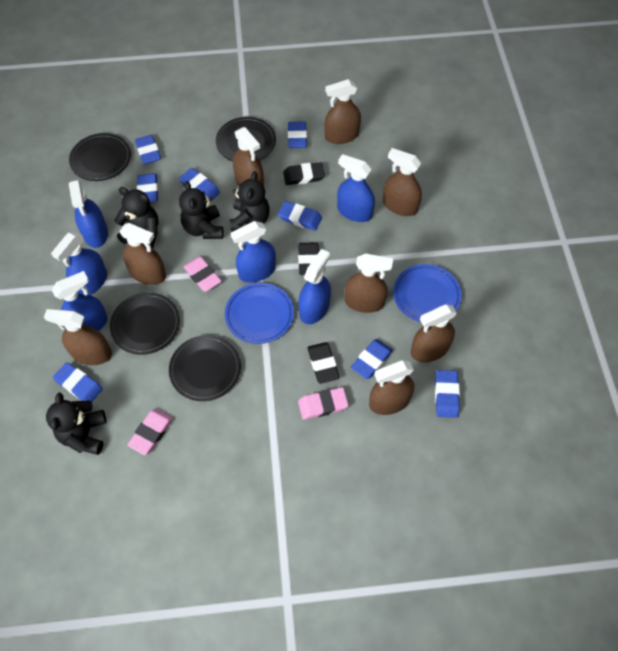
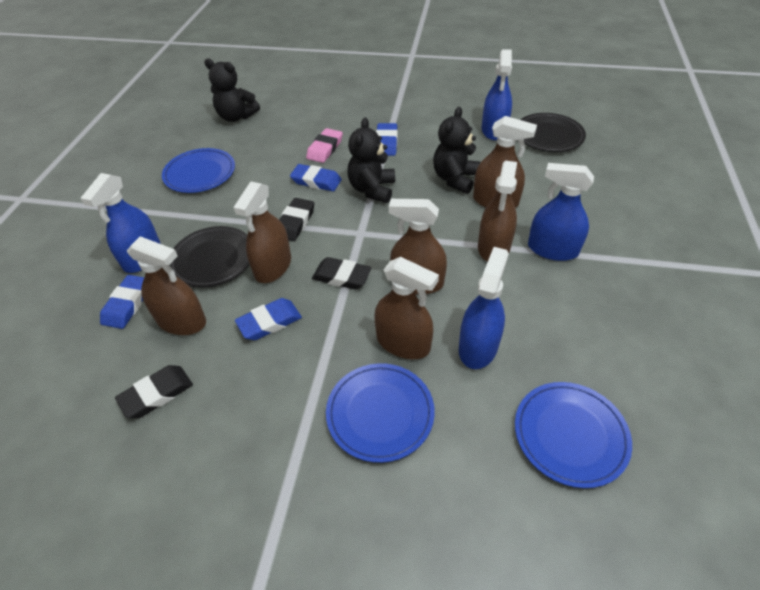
black plate: [69,133,131,181] [110,292,180,355] [169,335,241,401] [216,117,276,162] = 4 -> [169,226,250,288] [520,113,586,152] = 2
black teddy bear: [46,392,106,455] [114,187,158,248] [179,181,223,239] [230,171,270,232] = 4 -> [204,59,260,122] [347,118,395,203] [433,107,481,194] = 3
blue eraser: [53,362,103,402] [135,135,161,164] [137,173,158,202] [179,168,220,202] [278,201,322,231] [288,121,307,148] [351,339,393,379] [435,370,460,418] = 8 -> [100,275,144,329] [235,298,302,340] [290,164,342,191] [376,123,398,156] = 4
blue plate: [225,283,294,344] [393,264,462,322] = 2 -> [162,148,235,193] [326,363,435,463] [515,382,632,488] = 3
blue spray bottle: [51,232,107,295] [52,271,108,331] [69,179,108,248] [231,221,276,283] [298,249,331,324] [337,154,375,222] = 6 -> [80,173,161,273] [459,247,509,369] [482,49,512,140] [528,163,594,261] = 4
brown spray bottle: [44,309,112,365] [119,223,166,285] [233,127,264,186] [324,79,361,144] [344,254,393,313] [369,360,415,415] [383,148,422,216] [411,304,457,362] = 8 -> [127,236,206,335] [233,182,291,283] [375,257,439,359] [389,199,447,294] [473,116,537,208] [478,161,517,262] = 6
pink eraser: [127,409,173,455] [183,257,221,292] [298,387,348,420] = 3 -> [306,128,343,163] = 1

